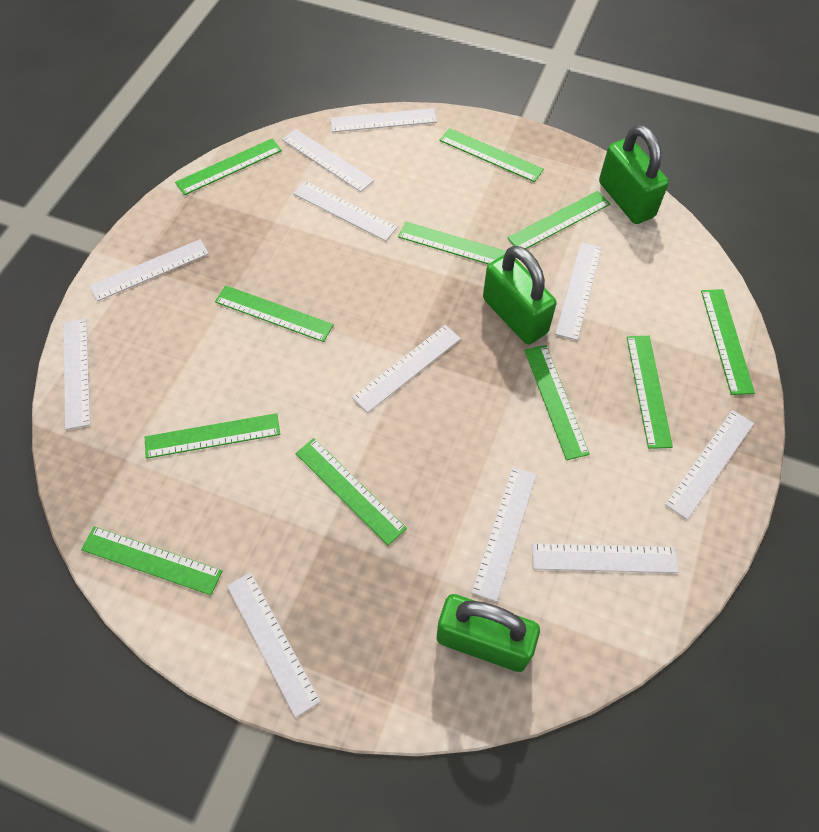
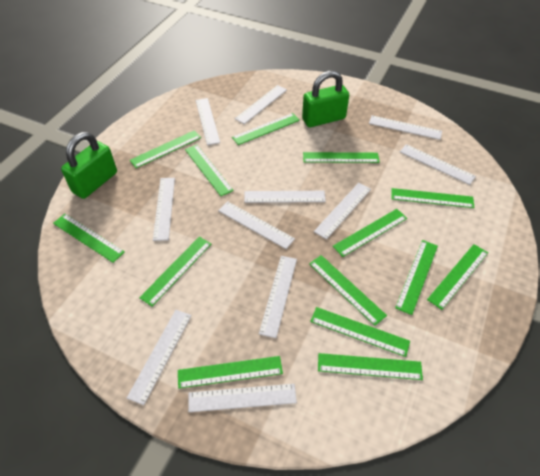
green padlock: [437,594,540,672] [483,246,557,344] [599,125,669,224] = 3 -> [61,132,117,199] [302,71,349,127] = 2
green ruler: [81,526,222,595] [145,413,280,459] [175,138,282,195] [215,285,334,342] [295,438,407,546] [398,222,506,265] [439,128,544,182] [507,191,611,249] [524,345,590,460] [627,336,673,449] [701,289,755,395] = 11 -> [53,214,125,263] [130,130,201,168] [139,237,211,306] [178,356,283,389] [185,145,234,196] [232,113,300,145] [303,152,380,163] [309,255,387,326] [310,307,410,357] [318,353,423,380] [333,209,407,257] [391,188,475,208] [395,240,438,315] [427,244,488,310] = 14

